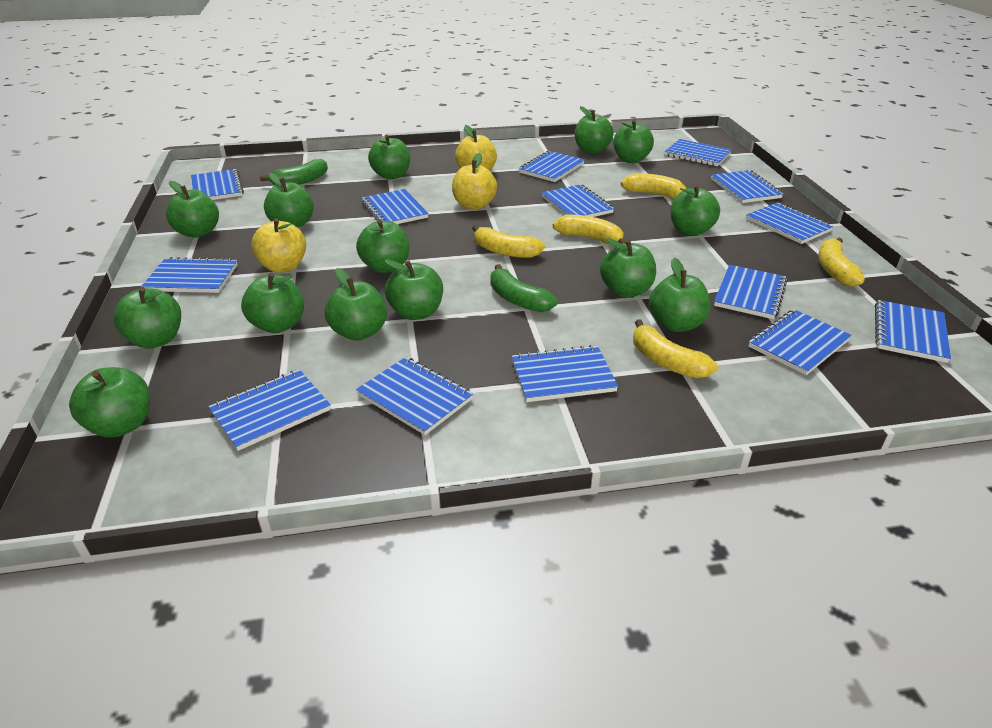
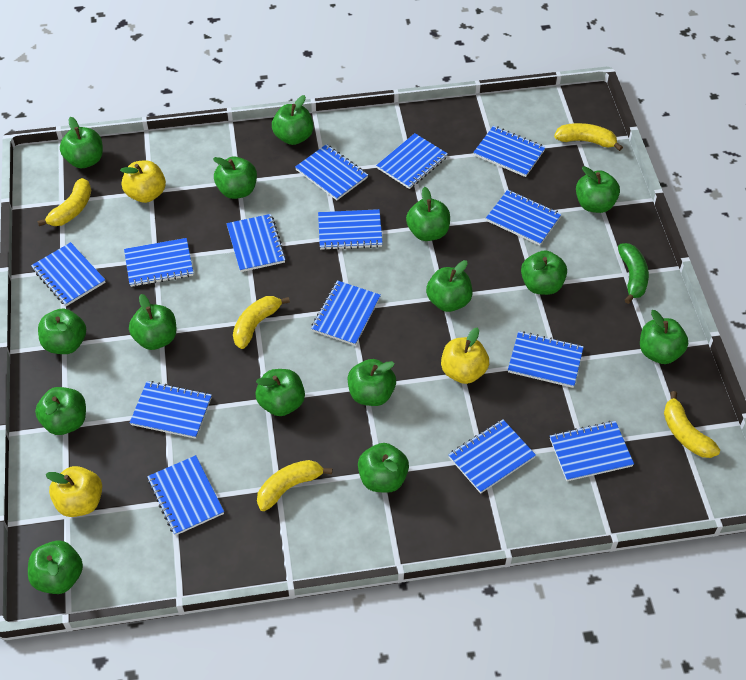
green apple: [69,367,150,438] [114,287,181,349] [166,181,219,238] [241,273,304,333] [264,173,314,228] [325,268,387,341] [356,219,409,273] [368,135,410,179] [384,259,443,320] [575,106,614,153] [600,238,656,297] [613,120,654,163] [649,258,710,332] [670,185,720,236] = 14 -> [28,541,83,594] [35,387,86,435] [38,309,86,354] [60,117,103,168] [129,294,177,350] [213,157,257,199] [255,369,305,416] [272,95,314,145] [348,359,396,406] [358,443,409,493] [406,187,450,241] [426,260,473,312] [521,250,567,295] [576,166,620,213] [640,310,688,364] = 15
green banana: [260,159,328,185] [490,264,557,312] = 2 -> [618,243,649,304] = 1

